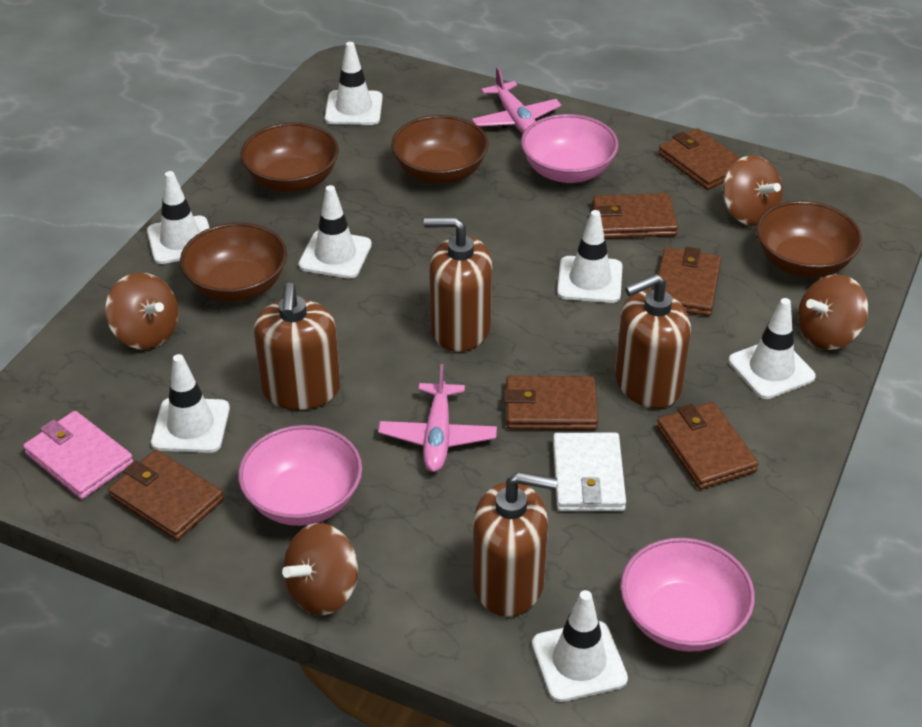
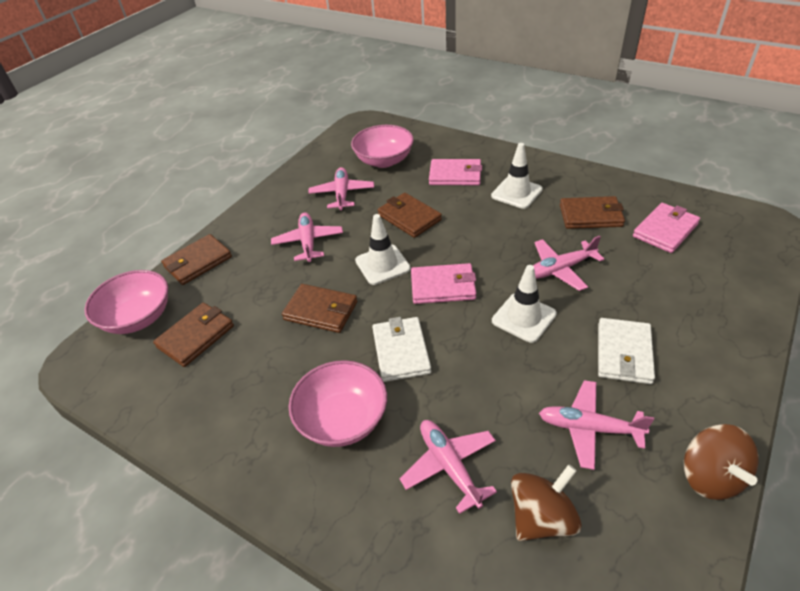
brown bowl: [180,223,287,302] [241,123,339,192] [391,115,489,184] [756,201,862,278] = 4 -> none = 0
brown soap dispenser: [254,283,340,410] [424,217,492,352] [473,472,557,617] [615,274,691,408] = 4 -> none = 0
brown spinning top: [105,273,178,349] [282,523,358,615] [723,156,783,226] [798,274,868,350] = 4 -> [511,464,581,541] [684,424,759,500] = 2
brown wallet: [109,450,224,541] [504,376,598,430] [592,193,678,239] [657,402,759,490] [658,128,741,190] [658,247,721,316] = 6 -> [153,303,234,367] [161,234,232,285] [282,284,357,333] [378,193,442,238] [560,196,625,229] = 5
pink plane: [378,364,497,472] [472,67,561,133] = 2 -> [271,212,343,262] [308,167,374,210] [400,420,497,514] [533,236,604,291] [539,380,654,470] = 5
pink wallet: [23,411,134,499] = 1 -> [411,263,476,304] [429,159,482,185] [633,203,700,253] = 3
white traffic cone: [147,171,209,264] [151,354,230,453] [298,185,372,279] [325,42,383,125] [532,590,628,702] [557,210,623,303] [729,298,816,399] = 7 -> [355,214,411,285] [491,143,543,209] [492,265,557,343] = 3
white wallet: [553,433,626,511] = 1 -> [372,317,431,382] [598,318,655,384] = 2

